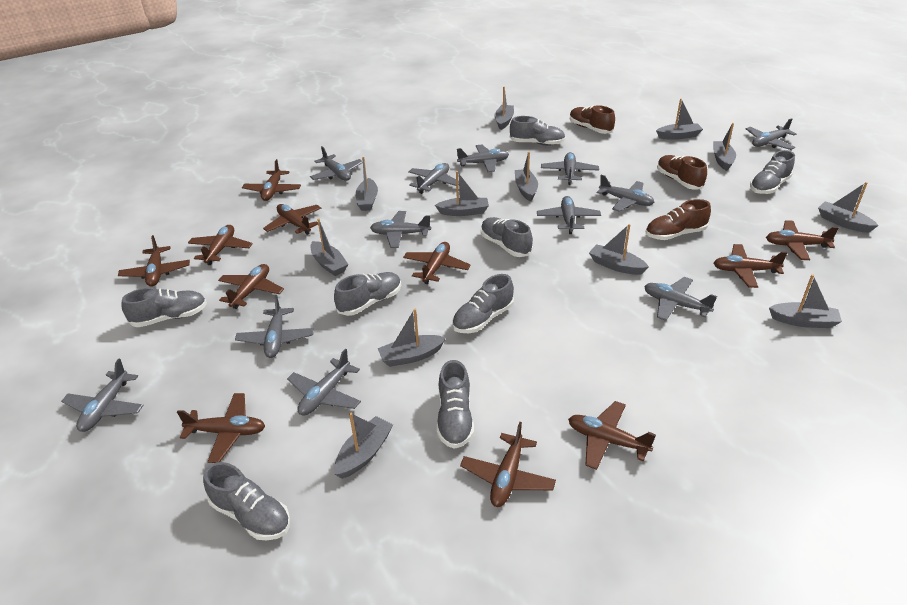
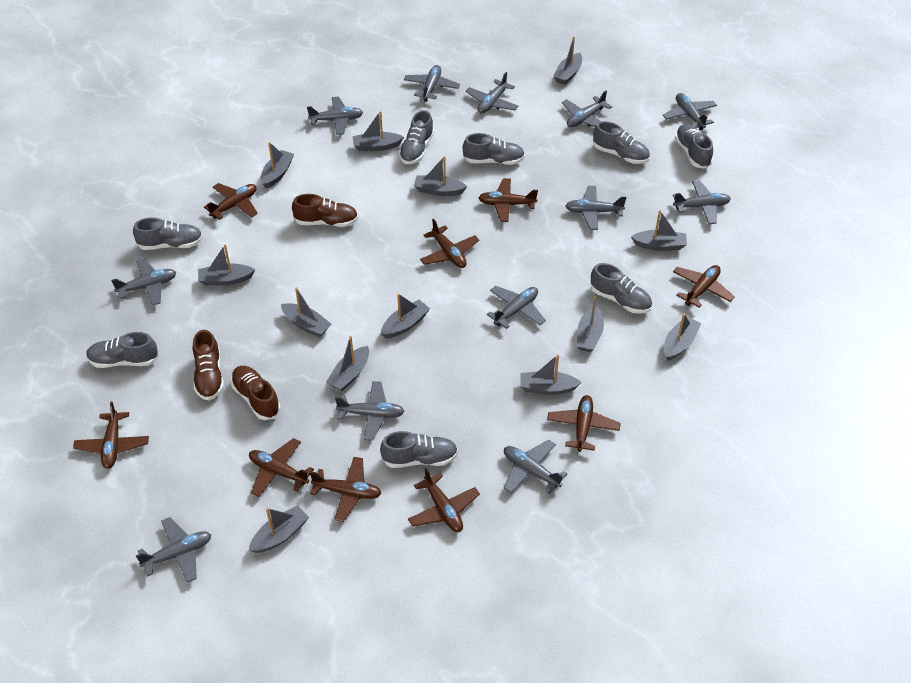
brown plane: [118,235,190,287] [177,393,265,463] [188,225,253,265] [218,264,284,309] [242,159,301,201] [263,204,321,235] [403,242,471,284] [460,422,556,507] [568,401,656,470] [713,244,787,288] [766,220,838,260] = 11 -> [73,402,149,469] [204,183,258,220] [249,438,314,497] [310,457,382,522] [408,468,480,532] [420,219,479,268] [478,178,538,222] [547,395,621,452] [673,265,735,308] = 9
grey boat: [310,218,348,276] [334,413,393,479] [355,157,378,211] [378,309,446,367] [435,171,489,216] [494,87,514,130] [515,152,538,201] [589,224,649,275] [656,98,703,140] [713,123,736,171] [769,274,842,328] [818,182,879,233] = 12 -> [198,244,255,286] [249,505,309,553] [261,142,294,189] [281,287,331,337] [326,336,369,391] [353,111,404,151] [381,293,430,338] [414,156,467,196] [520,354,582,395] [553,36,582,85] [577,296,604,352] [631,210,687,251] [664,313,701,361] = 13

